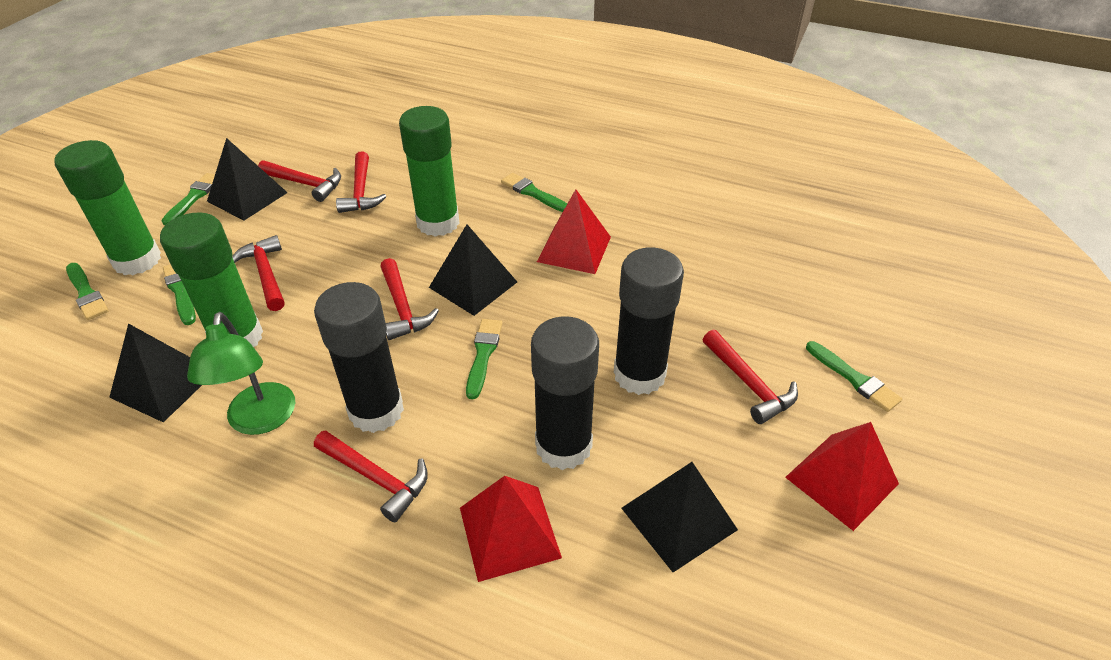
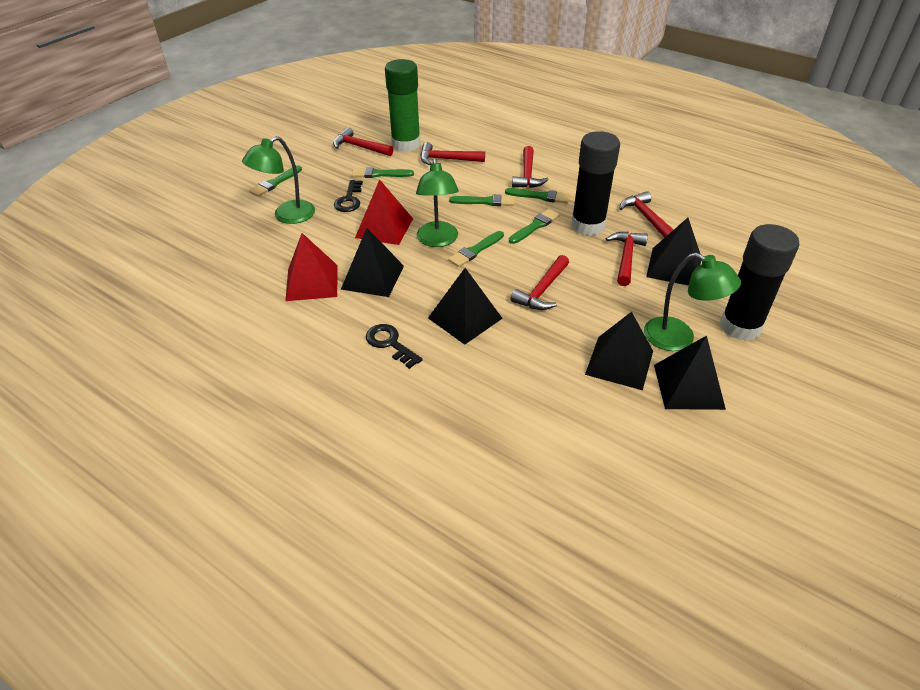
black glue stick: [314,282,404,433] [531,316,599,470] [614,248,684,395] = 3 -> [571,131,620,236] [720,224,799,341] = 2
black key: none = 0 -> [334,180,363,212] [366,324,423,369] = 2
black pyramid: [109,324,202,422] [207,138,288,221] [429,225,517,316] [621,462,738,572] = 4 -> [341,228,404,297] [428,268,503,345] [585,312,653,390] [646,218,701,286] [654,336,726,410] = 5
green glue stick: [54,140,161,275] [160,212,263,347] [399,106,460,237] = 3 -> [385,59,421,152] = 1
green lamp: [187,312,295,435] = 1 -> [242,136,315,224] [416,158,459,247] [644,253,741,351] = 3
red pyramid: [460,476,562,582] [537,189,611,274] [785,422,899,531] = 3 -> [285,233,338,301] [355,179,413,245] = 2

